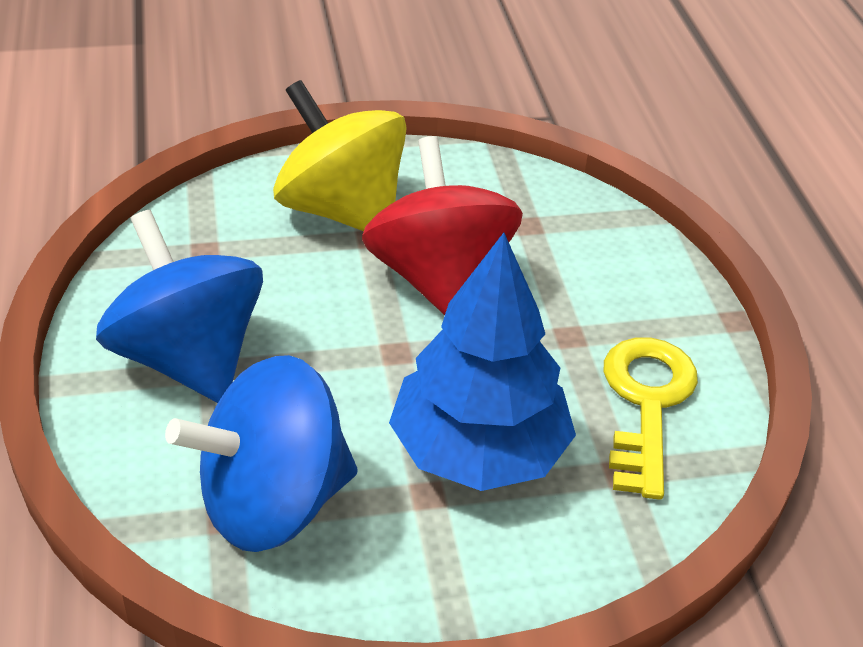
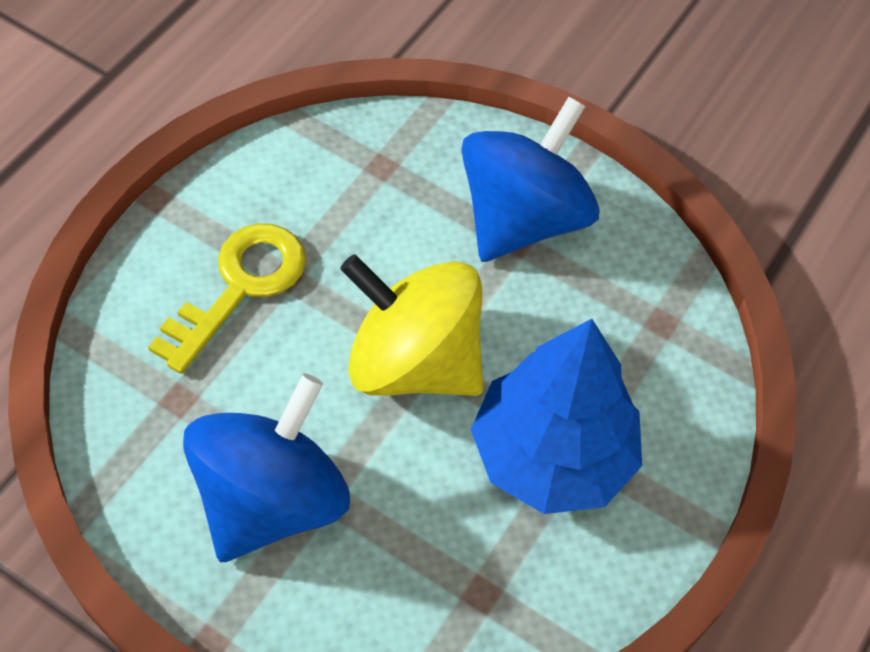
red spinning top: [362,136,523,315] = 1 -> none = 0

